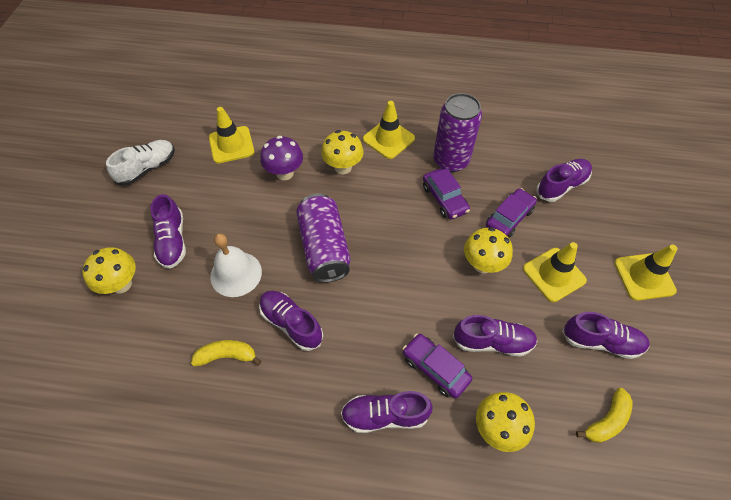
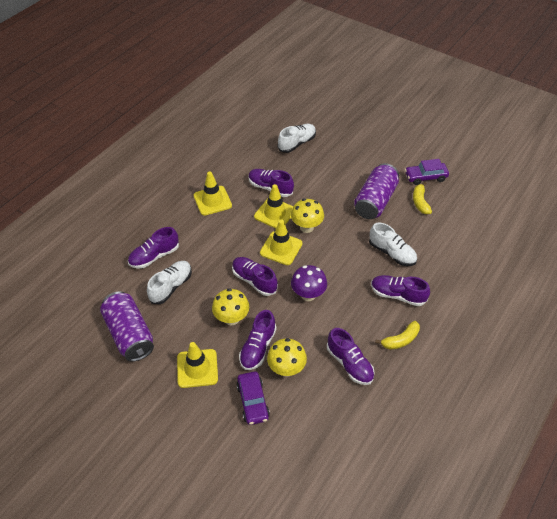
purple car: [402,333,472,398] [423,168,470,219] [486,188,537,238] = 3 -> [236,371,270,425] [405,159,449,185] = 2
white bell: [210,233,262,297] = 1 -> none = 0
white shoe: [106,140,175,186] = 1 -> [147,261,192,304] [278,124,316,153] [369,223,417,266] = 3
yellow mushroom: [82,247,136,294] [321,130,363,174] [464,227,513,274] [476,392,535,452] = 4 -> [212,288,249,326] [267,338,307,377] [291,199,324,233] = 3

